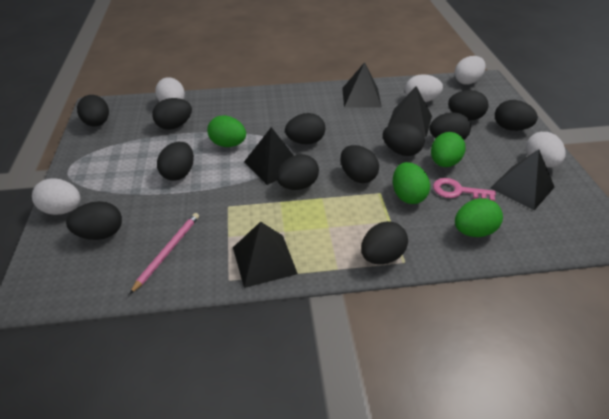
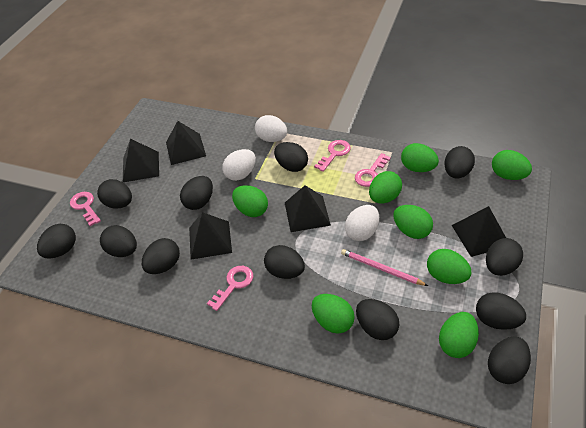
green egg: [207,115,246,147] [393,162,430,204] [431,132,466,167] [455,198,503,237] = 4 -> [232,185,268,217] [312,294,355,334] [369,171,402,204] [394,205,433,239] [401,143,439,172] [427,249,472,284] [439,312,479,358] [492,150,532,180] = 8
pink key: [433,178,496,202] = 1 -> [70,192,101,226] [207,266,254,311] [314,140,351,172] [355,153,391,187] = 4
white egg: [32,178,81,215] [155,77,185,102] [405,74,443,102] [455,56,486,85] [526,132,566,168] = 5 -> [222,149,256,181] [255,115,287,142] [345,205,379,241] = 3

